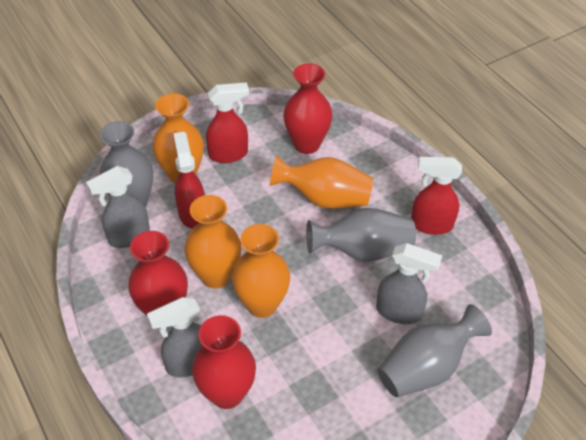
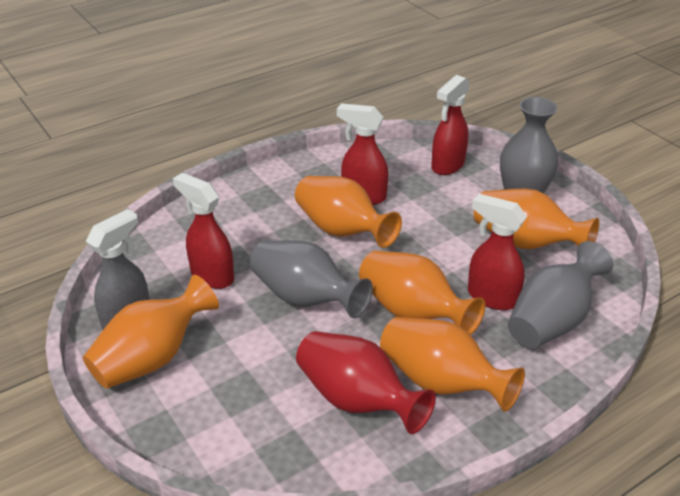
grey spray bottle: [86,166,150,248] [147,297,203,378] [376,243,443,324] = 3 -> [86,209,149,330] = 1
orange vase: [152,93,204,184] [184,195,241,289] [232,224,290,318] [270,155,374,209] = 4 -> [83,275,219,389] [295,176,402,248] [359,251,485,335] [380,317,525,412] [474,189,599,249] = 5
red spray bottle: [173,132,205,229] [206,82,249,163] [411,157,462,235] = 3 -> [173,172,234,289] [337,103,388,205] [431,75,470,175] [468,194,527,310] = 4
red vase: [128,231,188,316] [192,315,256,409] [283,63,332,154] = 3 -> [296,331,436,434] = 1

